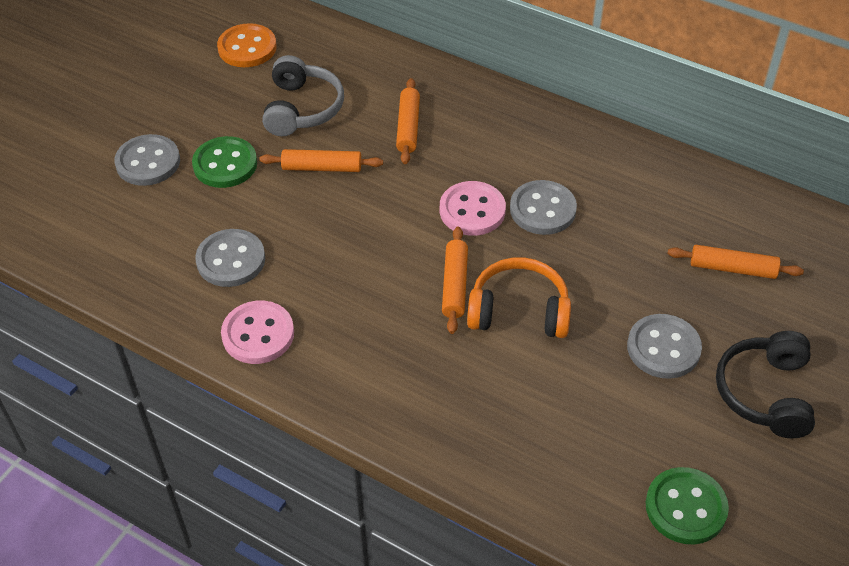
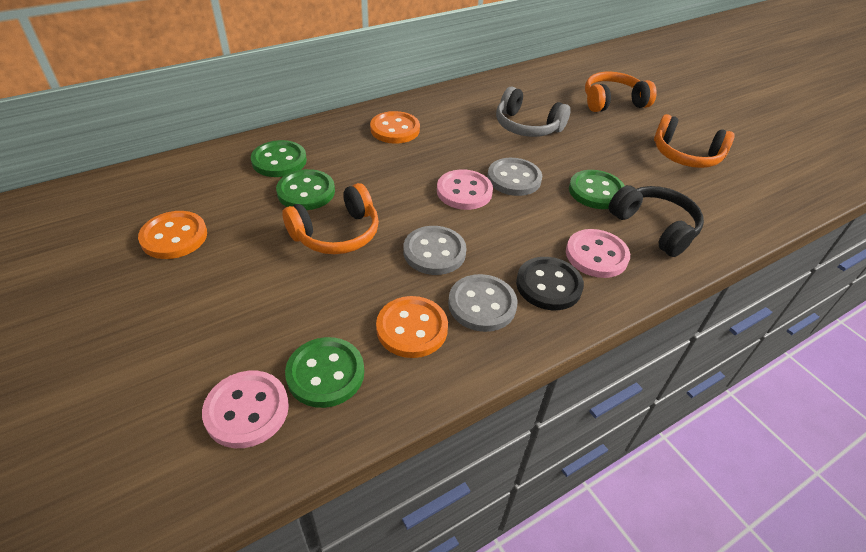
black button: none = 0 -> [516,257,584,310] = 1
green button: [192,136,257,188] [646,467,729,544] = 2 -> [251,140,307,177] [276,169,335,210] [285,337,364,408] [569,170,625,209] = 4
grey button: [114,134,180,186] [195,229,265,287] [510,180,577,235] [627,314,702,379] = 4 -> [403,226,467,275] [448,274,517,332] [487,158,542,196] = 3
orange button: [217,23,277,67] = 1 -> [138,211,207,259] [370,111,420,144] [376,296,448,358] = 3
orange headphones: [467,257,571,338] = 1 -> [283,183,379,254] [585,72,657,112] [654,114,735,168] = 3
orange rolling pin: [259,149,383,172] [396,78,420,164] [442,227,468,334] [668,245,804,279] = 4 -> none = 0
pink button: [221,301,294,364] [440,181,506,236] = 2 -> [202,371,289,448] [437,169,493,210] [566,229,630,278] = 3

